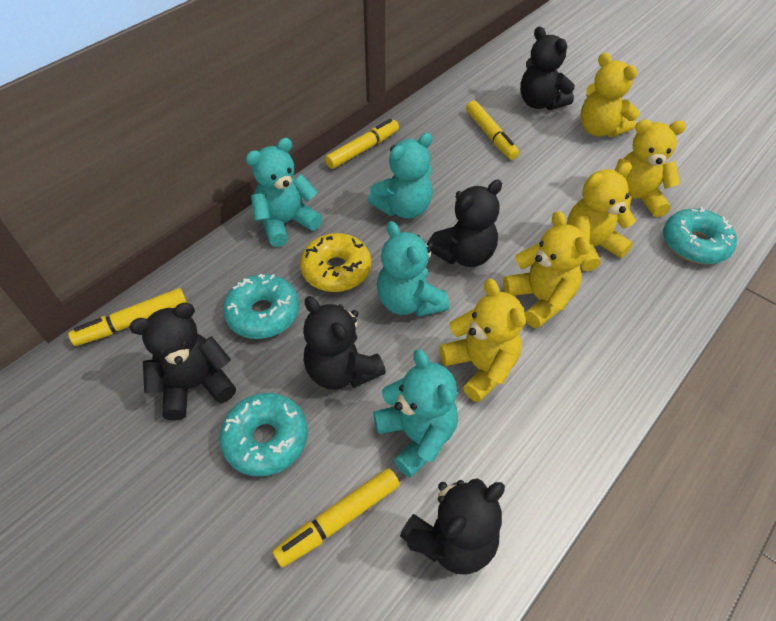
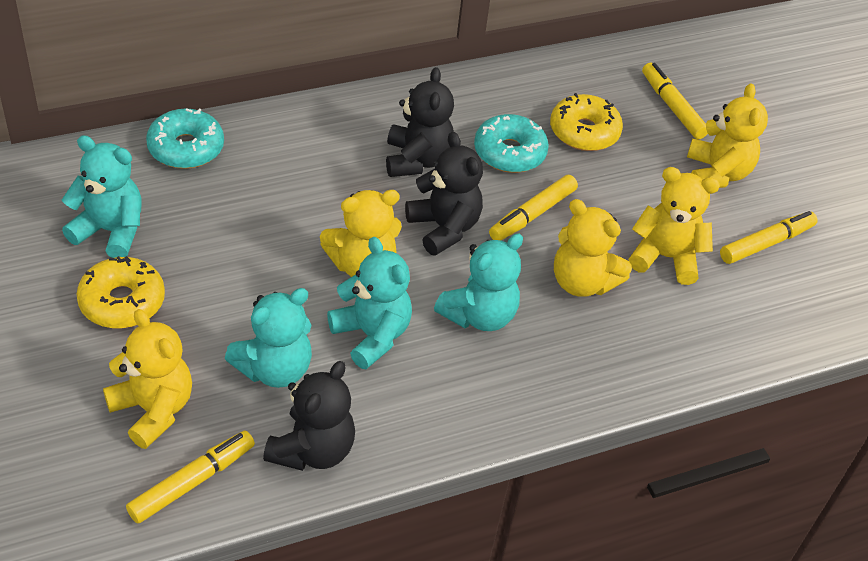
black teddy bear: [129,303,236,421] [303,296,386,390] [400,479,505,575] [428,180,502,267] [520,26,575,110] = 5 -> [263,361,355,471] [386,67,454,177] [405,132,483,256] = 3
turquoise donut: [219,393,308,477] [223,274,299,339] [663,207,737,264] = 3 -> [146,109,224,169] [474,114,549,173] = 2
yellow donut: [300,233,371,292] = 1 -> [77,256,165,328] [550,93,623,151] = 2

